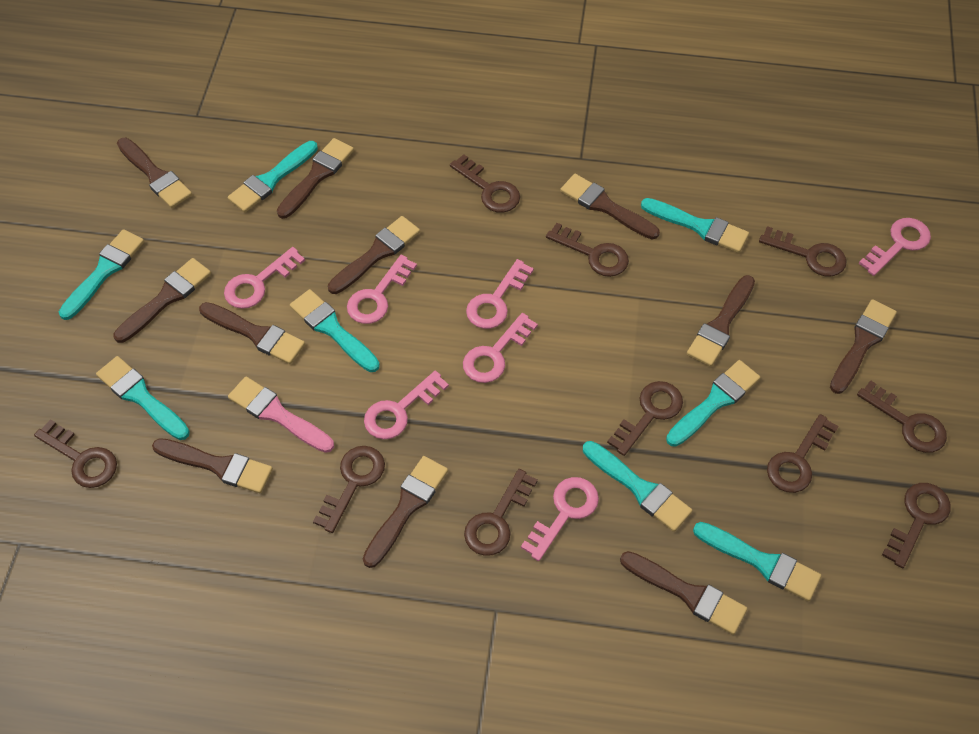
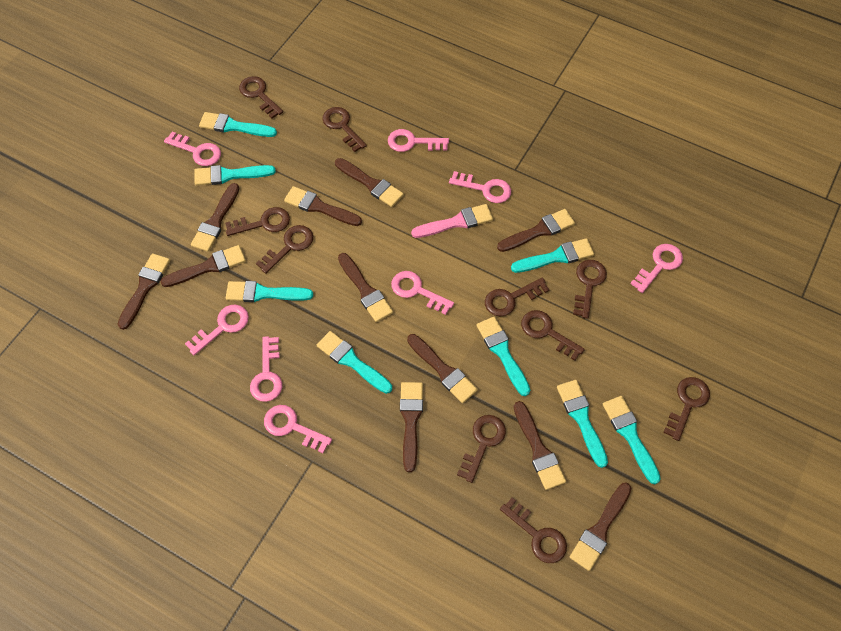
pink key: [224,247,305,309] [347,255,417,324] [364,371,449,439] [463,313,538,383] [466,259,534,329] [521,477,599,561] [859,218,931,276] = 7 -> [164,132,221,166] [185,305,249,355] [250,336,282,402] [264,405,332,453] [388,129,449,152] [391,271,454,315] [449,171,511,203] [630,244,683,293] = 8

